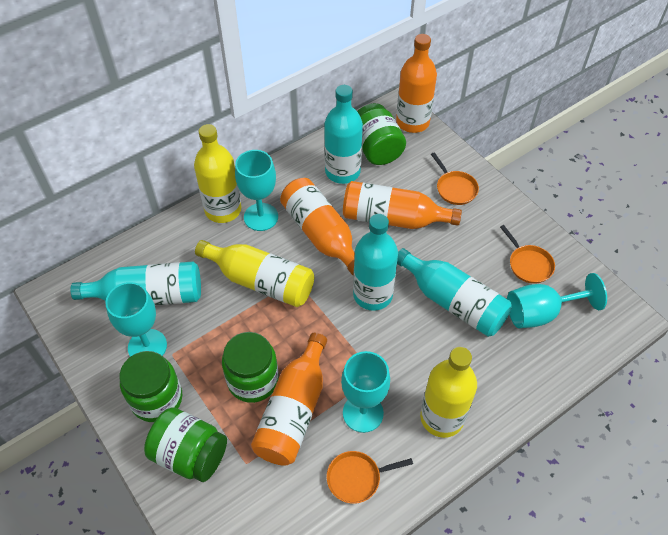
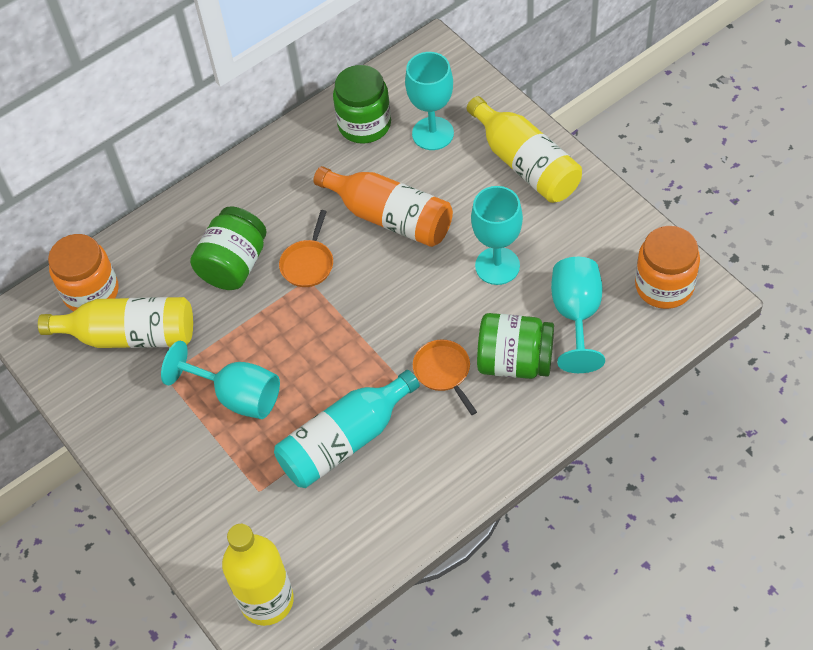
green jar: [120,351,182,422] [144,407,227,482] [222,332,279,403] [357,103,406,165] = 4 -> [190,206,267,290] [333,65,391,144] [477,313,554,379] = 3
orange bottle: [251,333,327,466] [280,178,355,275] [343,181,462,229] [396,34,437,133] = 4 -> [313,166,453,247] = 1
orange jar: none = 0 -> [48,234,119,311] [635,226,700,309] = 2
orange pan: [327,451,413,504] [431,152,479,205] [500,225,555,284] = 3 -> [279,210,333,287] [413,339,477,415] = 2
turquoise bottle: [70,261,201,306] [324,85,363,184] [353,214,398,311] [397,248,512,337] = 4 -> [274,370,420,488] = 1

